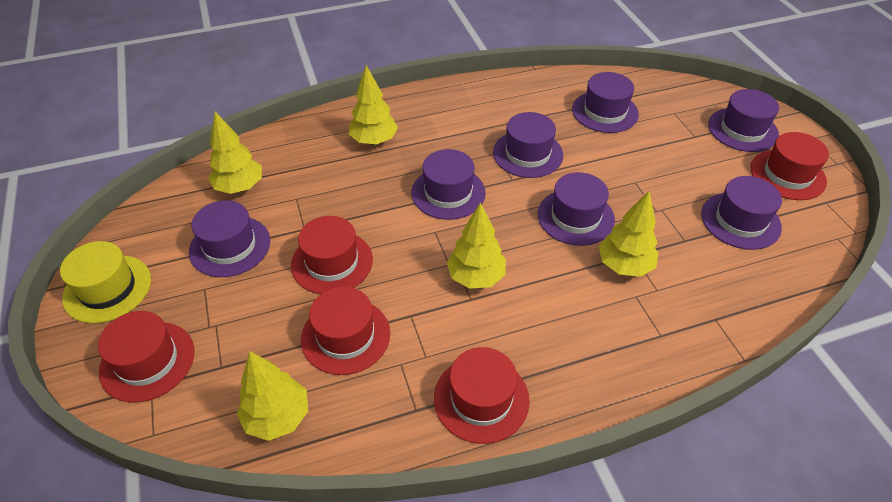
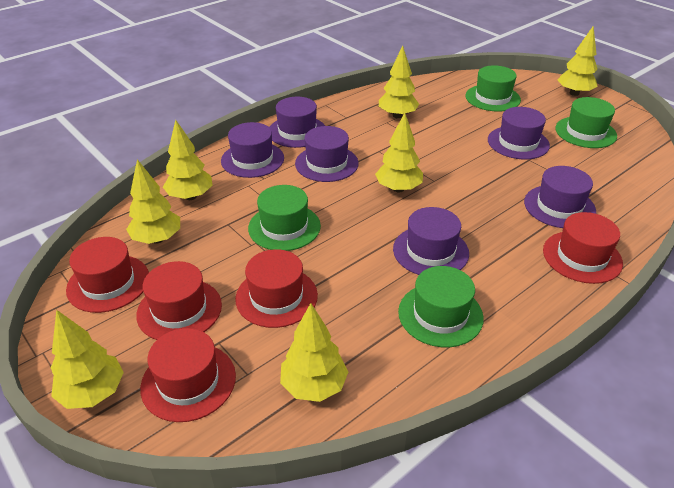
green hat: none = 0 -> [248,185,321,251] [398,266,484,347] [465,65,521,112] [555,97,617,148] = 4
purple hat: [189,200,270,277] [411,149,486,220] [493,112,563,178] [538,172,615,246] [572,72,639,133] [701,176,782,250] [708,89,779,152] = 7 -> [221,122,284,178] [269,97,325,148] [295,126,359,182] [393,207,469,275] [488,107,550,159] [524,166,596,228] = 6
yellow hat: [60,241,151,324] = 1 -> none = 0
yellow tree: [208,112,262,194] [237,351,308,441] [349,65,398,145] [447,202,506,289] [599,191,658,277] = 5 -> [51,310,124,409] [126,159,180,244] [163,120,213,200] [280,303,348,402] [375,113,423,192] [379,46,419,118] [558,26,598,96] = 7

